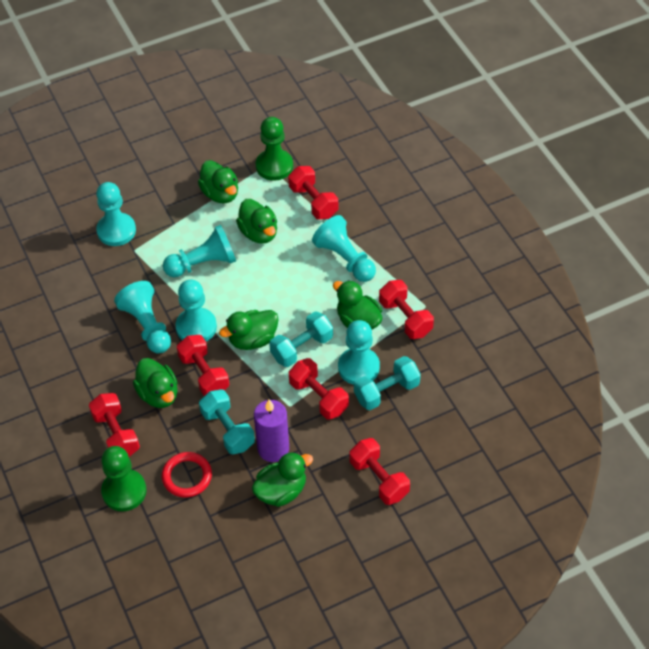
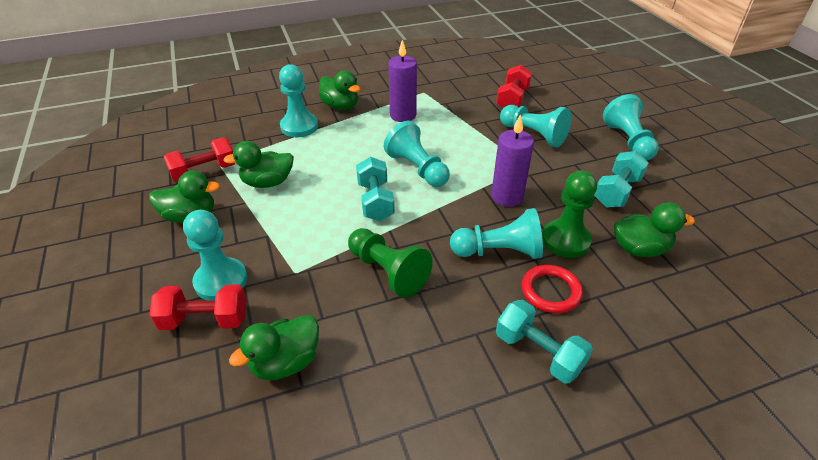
green duck: [133,358,178,408] [198,160,238,203] [219,310,279,350] [236,199,277,244] [252,452,313,507] [333,280,382,330] = 6 -> [149,171,220,223] [224,141,294,188] [229,315,319,380] [319,70,360,110] [614,202,695,257] = 5
purple candle: [254,400,289,462] = 1 -> [388,40,417,122] [491,114,534,207] = 2
red dumbbell: [89,393,140,457] [177,335,229,396] [288,166,338,220] [289,358,349,419] [350,438,410,505] [379,280,434,339] = 6 -> [150,284,247,330] [164,138,235,182] [496,65,532,108] = 3

